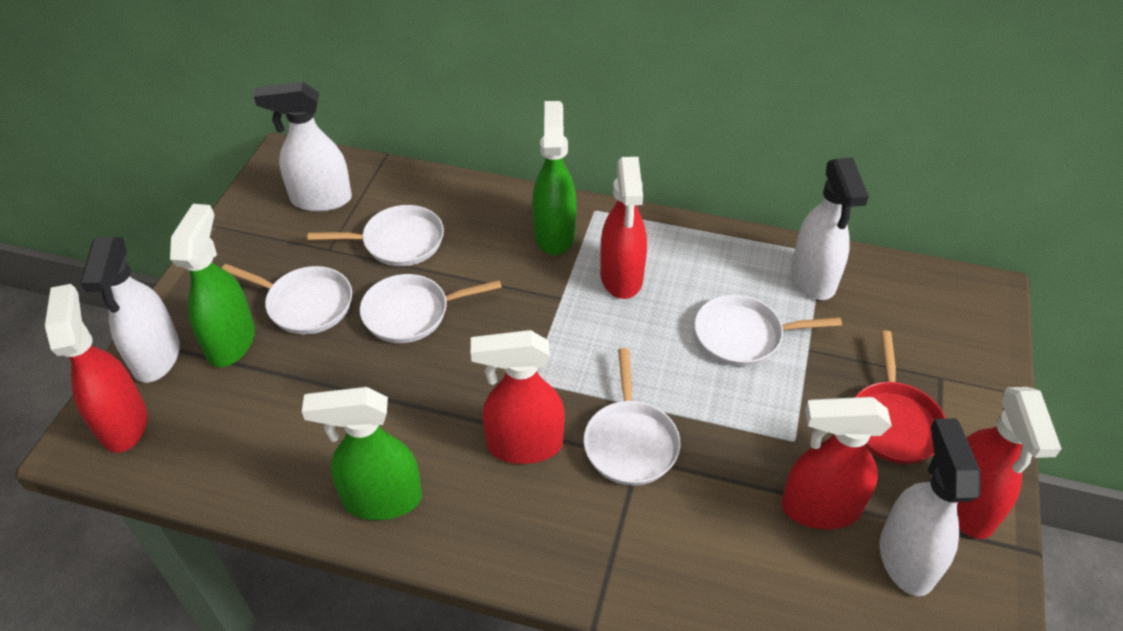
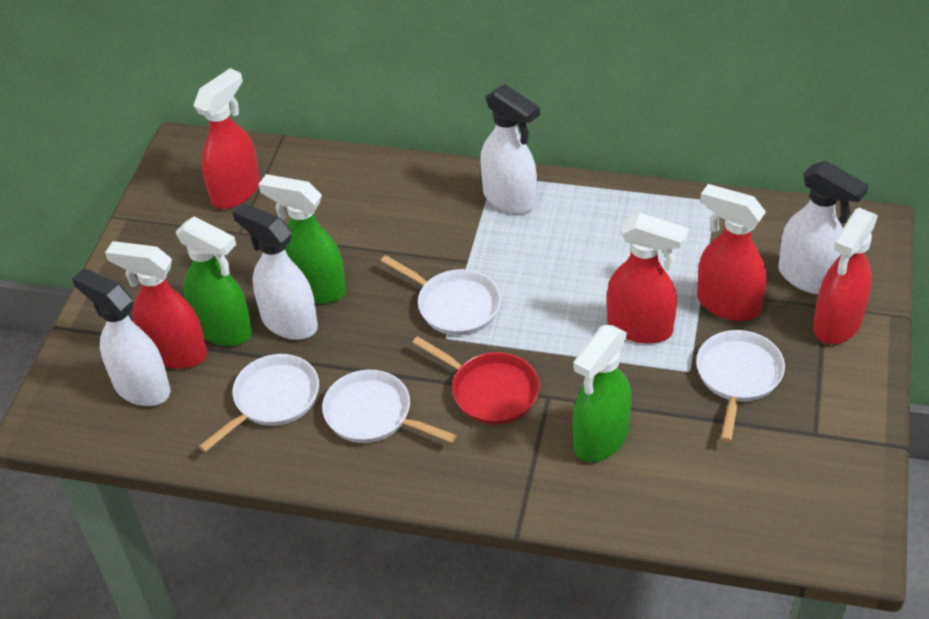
white pan: [222,264,352,335] [307,205,444,266] [360,274,502,343] [584,348,681,485] [694,295,842,366] = 5 -> [199,354,319,452] [322,370,457,443] [381,255,501,335] [696,330,785,442] = 4

